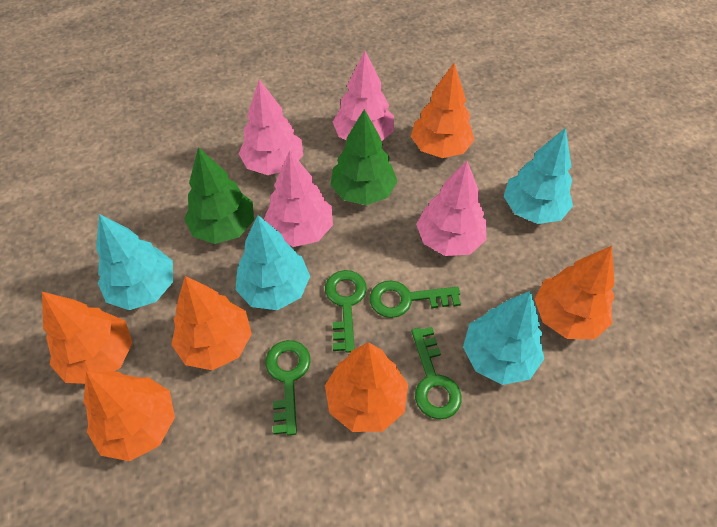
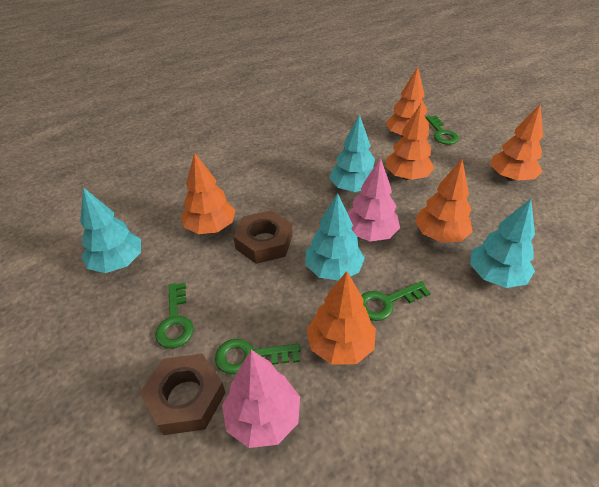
brown nut: none = 0 -> [140,354,225,435] [233,211,293,264] = 2
green tree: [184,147,254,244] [330,109,397,205] = 2 -> none = 0
pink tree: [239,79,303,175] [264,150,333,247] [333,51,394,141] [416,161,486,256] = 4 -> [222,350,300,448] [348,158,400,241] = 2

